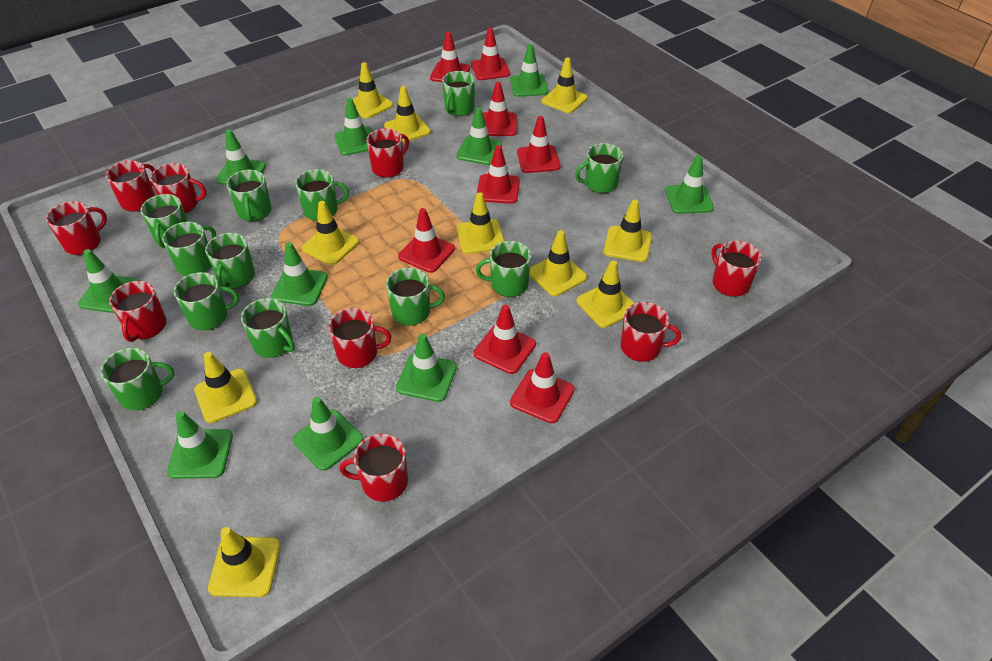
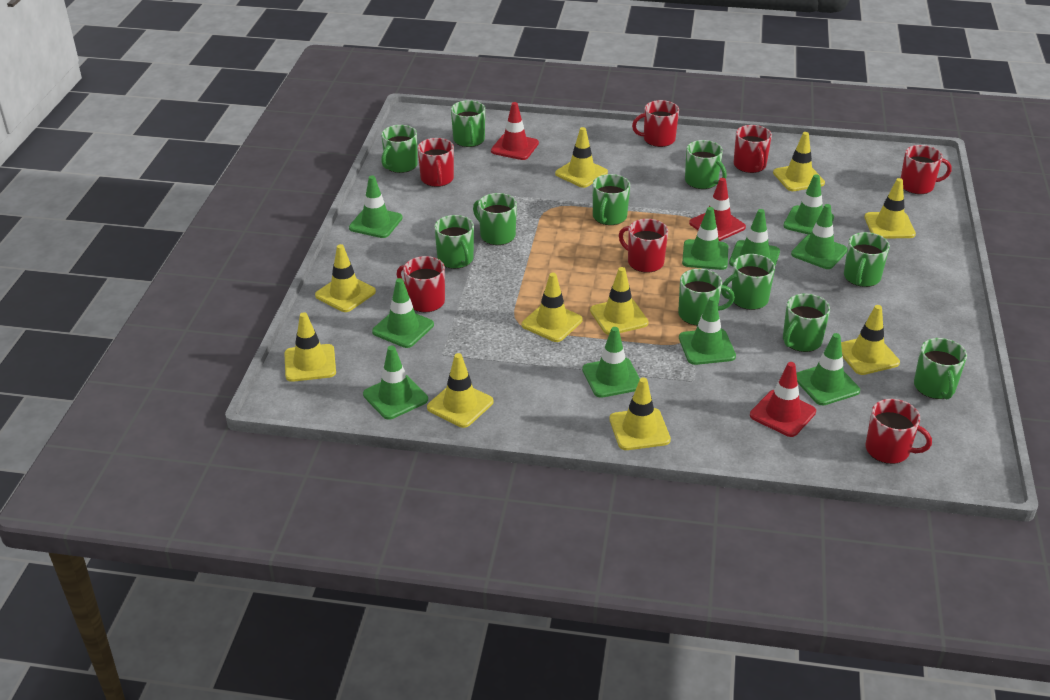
green mug: [101,348,174,410] [141,194,188,248] [162,222,216,276] [174,272,239,330] [205,233,255,288] [226,170,272,221] [241,298,295,358] [295,169,349,221] [386,268,445,326] [442,71,475,116] [476,241,531,297] [575,143,623,193] = 12 -> [381,125,418,173] [434,215,474,269] [451,100,485,147] [473,193,517,245] [593,174,630,225] [678,269,735,325] [685,140,727,189] [721,254,775,310] [783,293,830,352] [844,232,890,287] [914,338,967,399] = 11
red mug: [46,201,107,255] [106,160,155,212] [109,281,166,342] [150,163,207,213] [328,308,392,368] [340,434,408,502] [366,128,409,178] [621,302,681,362] [712,241,762,297] = 9 -> [397,256,445,312] [418,138,454,187] [619,219,668,273] [632,100,679,147] [734,125,772,173] [865,399,932,464] [901,145,952,194] = 7
red traffic cone: [398,208,455,273] [430,32,470,82] [471,28,510,80] [474,305,536,374] [477,145,520,204] [483,82,517,136] [510,352,575,423] [517,116,561,173] = 8 -> [491,102,539,160] [689,178,746,241] [750,362,816,437] = 3

